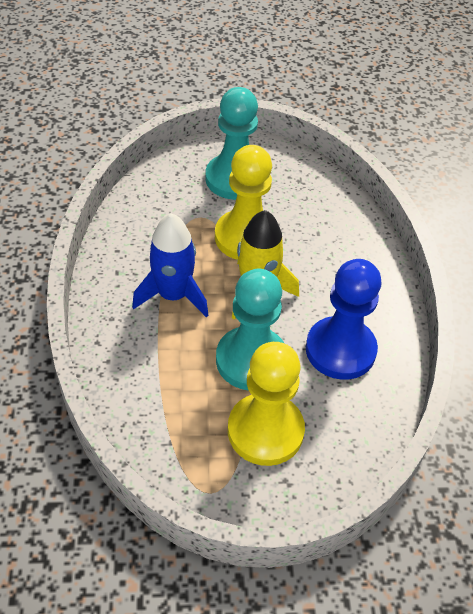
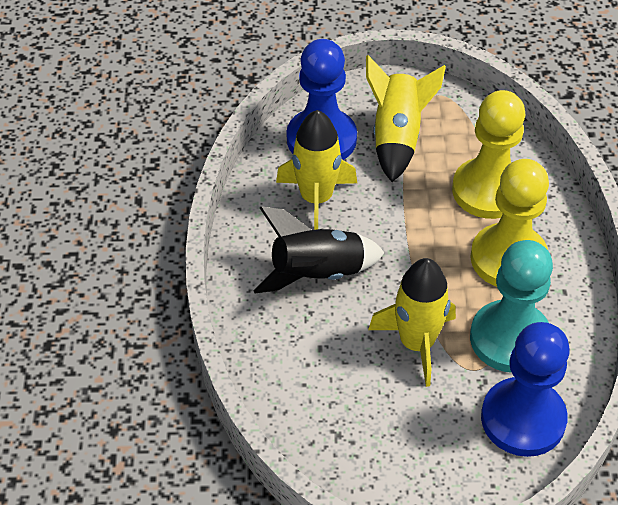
black rocket: none = 0 -> [254,206,385,294] = 1
blue pawn: [306,259,381,380] = 1 -> [287,39,357,160] [481,322,570,457] = 2
blue rocket: [132,213,208,317] = 1 -> none = 0
turquoise pawn: [205,87,258,200] [216,269,284,390] = 2 -> [470,240,553,373] = 1
yellow rocket: [232,210,299,320] = 1 -> [276,110,357,230] [366,55,446,182] [368,258,456,387] = 3

